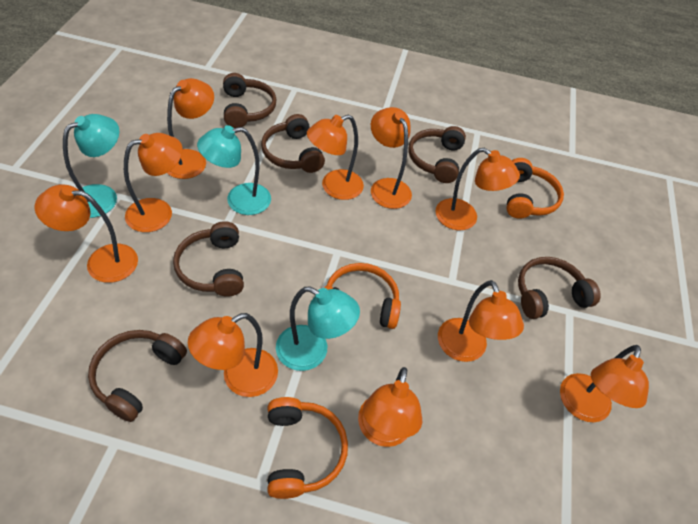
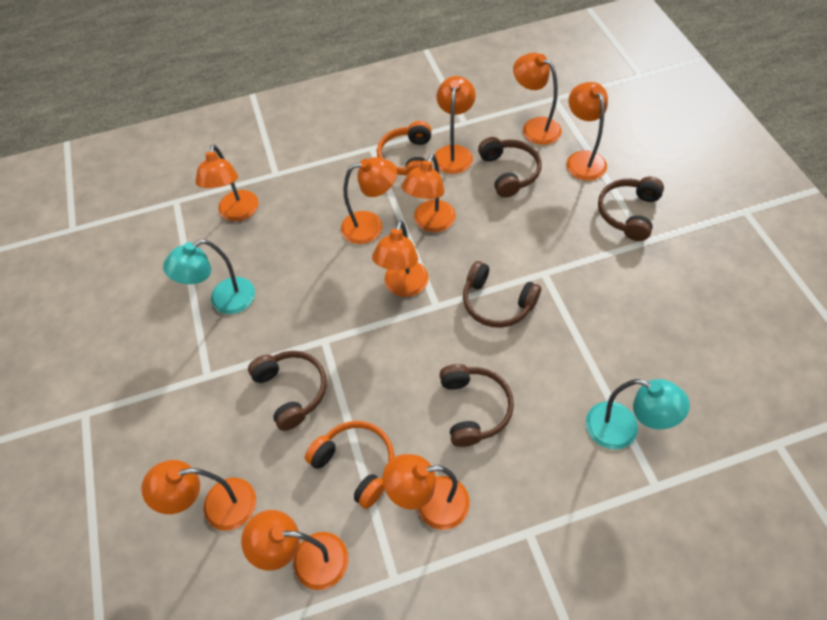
brown headphones: [88,330,187,422] [173,221,244,297] [223,73,277,128] [261,114,325,173] [408,126,466,183] [518,257,601,319] = 6 -> [248,351,327,431] [439,364,514,447] [463,261,541,328] [478,137,542,198] [598,177,664,241] = 5
orange headphones: [267,397,348,499] [324,263,401,329] [507,158,564,219] = 3 -> [305,421,394,509] [377,121,432,175] = 2
turquoise lamp: [63,114,119,218] [197,125,271,215] [276,286,360,371] = 3 -> [163,239,255,314] [586,379,690,450] = 2

